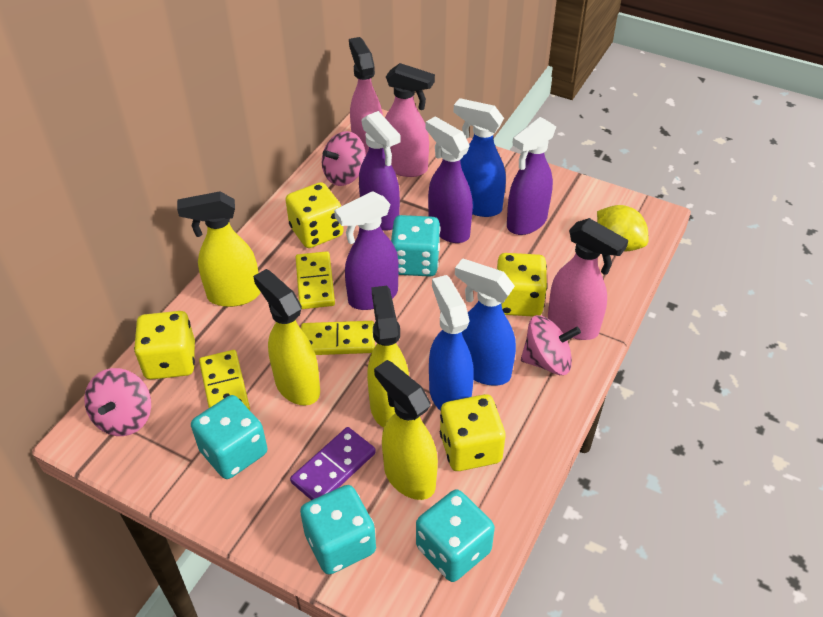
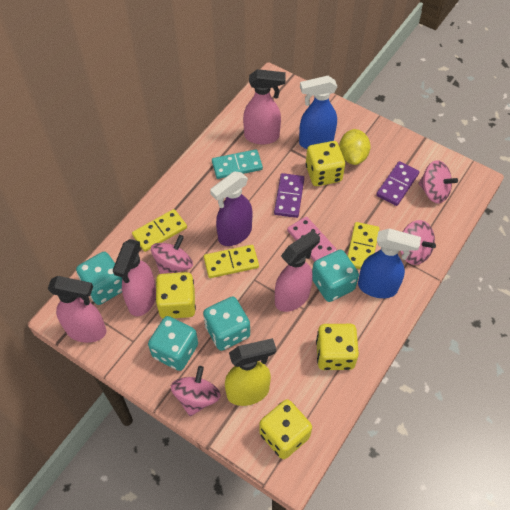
blue spray bottle: [429,275,474,411] [454,98,506,217] [455,258,516,386] = 3 -> [299,76,337,149] [358,228,421,298] = 2
pink domino: none = 0 -> [287,216,337,262] = 1
pink spinning top: [84,368,151,436] [322,131,366,186] [521,315,581,375] = 3 -> [151,235,193,274] [171,366,221,416] [400,220,436,265] [418,160,458,203] = 4
pink spray bottle: [349,37,383,154] [385,63,435,177] [548,218,629,340] = 3 -> [48,276,106,343] [113,239,156,316] [243,69,286,144] [275,230,320,312] = 4
purple domino: [290,427,376,500] = 1 -> [274,173,304,218] [376,161,419,206] = 2
purple spray bottle: [334,191,399,310] [359,111,401,231] [426,116,473,243] [507,117,556,235] = 4 -> [210,171,252,246] = 1
turquoise domino: none = 0 -> [212,149,263,179] = 1
yellow spray bottle: [177,191,260,307] [253,269,320,406] [367,286,409,428] [374,360,438,500] = 4 -> [225,338,276,406] = 1

